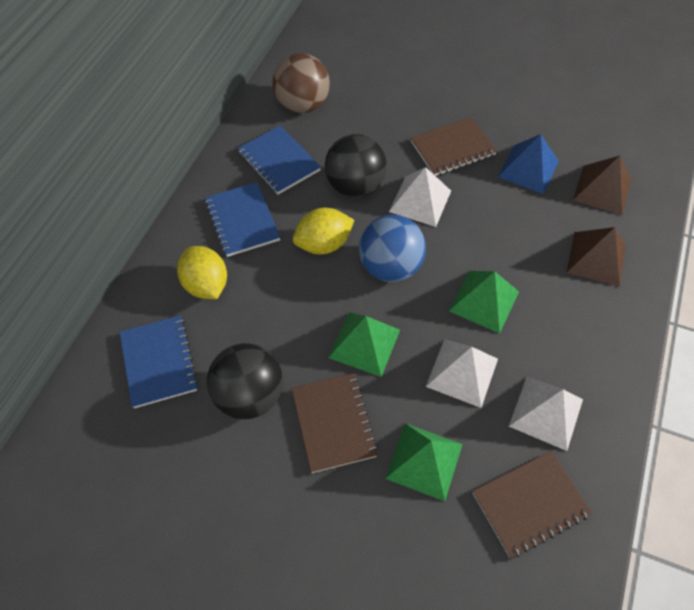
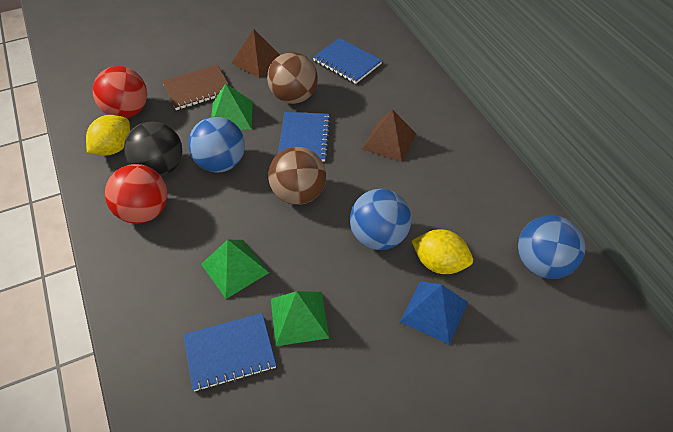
black ball: [207,343,283,419] [325,134,387,198] = 2 -> [124,121,182,177] = 1
blue ball: [359,215,426,282] = 1 -> [188,116,245,172] [350,189,411,250] [518,215,586,279] = 3
brown ball: [273,53,330,113] = 1 -> [267,52,318,104] [268,147,326,205] = 2
brown notebook: [291,373,378,473] [411,117,497,176] [473,451,592,558] = 3 -> [162,65,230,110] = 1
red ball: none = 0 -> [92,66,147,118] [105,164,167,224] = 2
white pyramid: [389,167,451,227] [426,339,498,408] [509,377,583,451] = 3 -> none = 0

